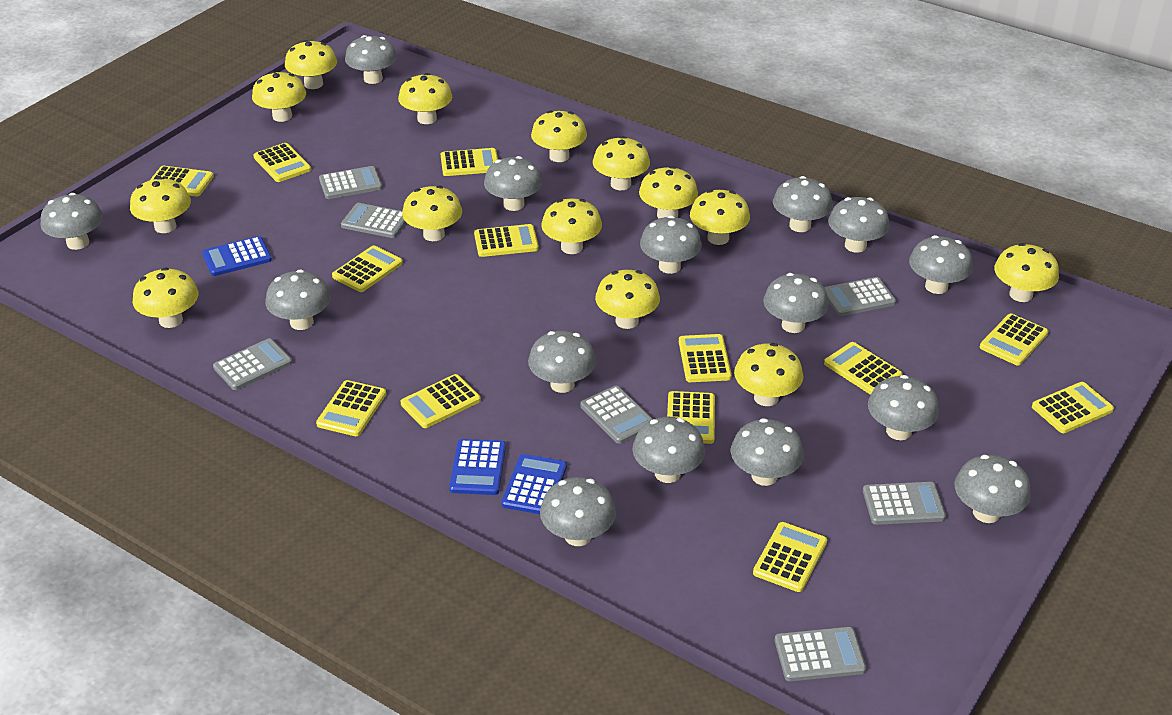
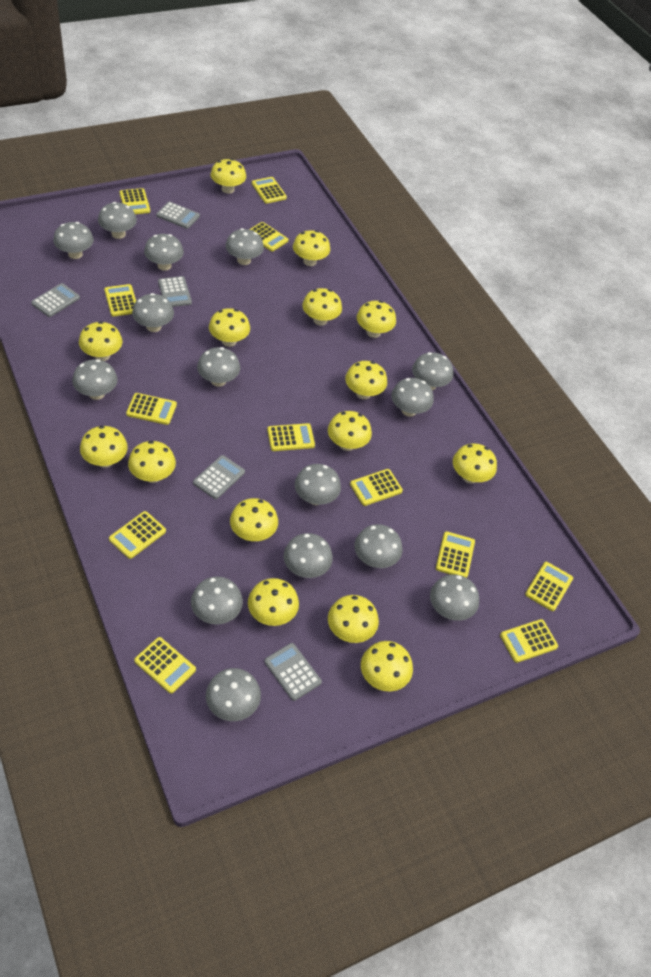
blue calculator: [202,236,272,276] [449,439,506,495] [502,454,567,514] = 3 -> none = 0
grey calculator: [213,338,292,390] [319,166,382,199] [341,203,406,238] [580,386,653,444] [775,627,866,681] [824,277,896,316] [863,482,946,525] = 7 -> [31,283,80,317] [156,202,200,229] [158,276,192,307] [193,455,245,499] [264,643,322,701] = 5
yellow calculator: [150,166,214,197] [254,143,311,182] [316,380,386,436] [332,245,403,292] [401,374,481,428] [441,148,498,176] [474,224,539,257] [667,391,715,444] [679,334,732,382] [753,522,827,592] [824,342,903,395] [980,314,1048,366] [1032,382,1114,433] = 13 -> [104,284,136,316] [109,511,166,559] [120,188,150,214] [126,393,177,425] [134,637,196,694] [249,222,288,251] [252,177,287,204] [267,423,315,451] [350,469,403,506] [436,531,475,578] [500,619,558,663] [525,562,573,611] = 12
yellow mushroom: [130,177,191,233] [133,267,199,328] [252,71,306,122] [285,40,337,89] [398,73,452,124] [402,186,462,241] [531,110,587,162] [542,199,602,254] [593,136,650,190] [595,270,660,329] [639,166,698,218] [690,190,750,245] [734,343,803,406] [994,243,1059,302] = 14 -> [79,321,122,361] [80,426,128,468] [128,441,176,483] [209,308,250,347] [211,159,246,194] [230,498,278,541] [248,578,299,626] [293,230,330,266] [302,288,342,325] [328,411,372,451] [328,595,379,643] [345,361,387,399] [357,301,396,338] [361,641,413,691] [453,444,497,484] = 15

